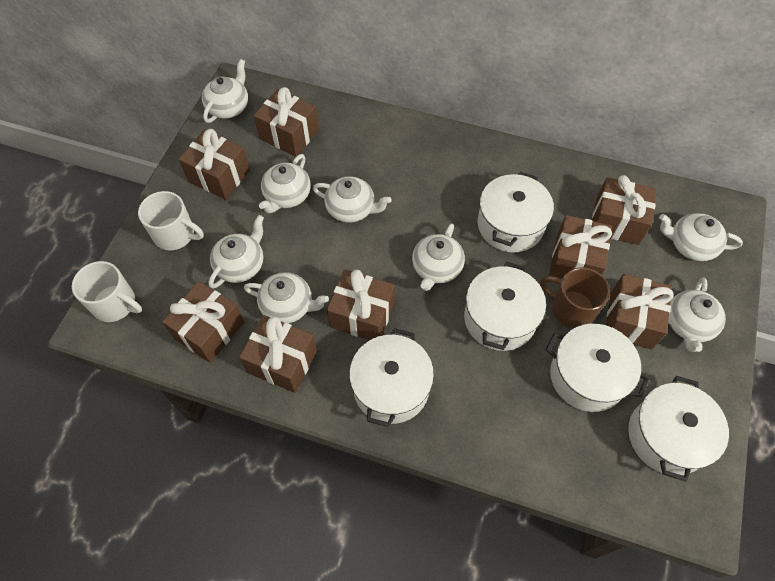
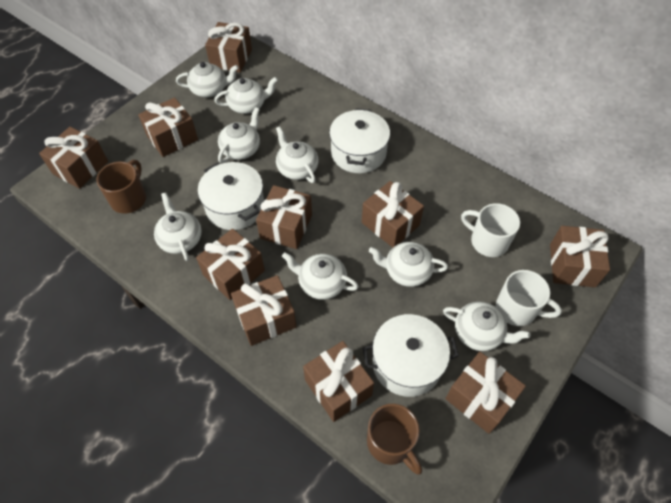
brown gift: [162,281,244,363] [178,129,250,200] [239,315,317,393] [254,87,319,157] [327,270,395,340] [549,215,612,279] [592,175,657,245] [606,274,674,350] = 8 -> [39,127,108,189] [138,97,198,157] [196,229,265,300] [205,22,252,72] [231,275,297,346] [256,185,312,249] [303,341,374,422] [362,181,424,248] [445,352,526,434] [550,226,610,287] = 10
brown mug: [539,267,610,328] = 1 -> [97,160,146,214] [367,404,422,474] = 2
white pot: [349,328,434,427] [464,262,546,351] [478,172,554,253] [546,324,649,412] [628,376,729,482] = 5 -> [198,162,264,230] [329,108,390,173] [363,314,459,397] = 3

